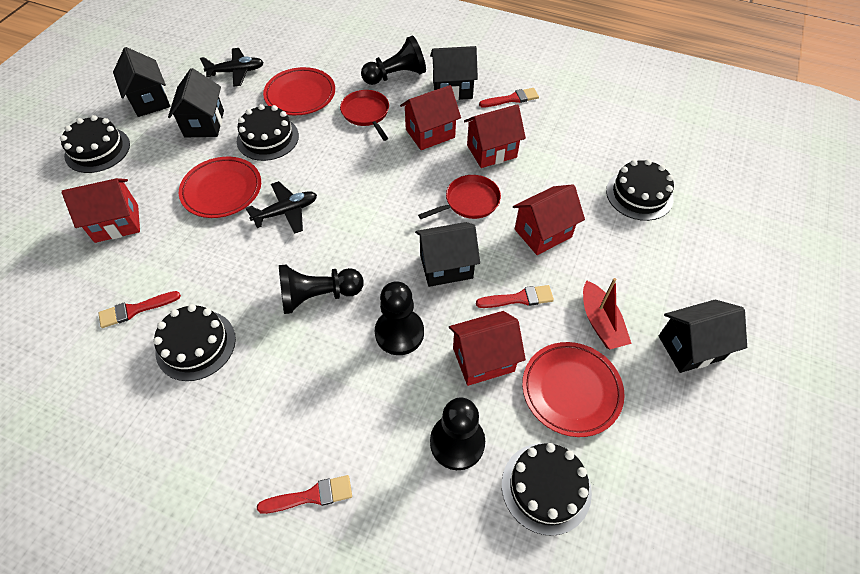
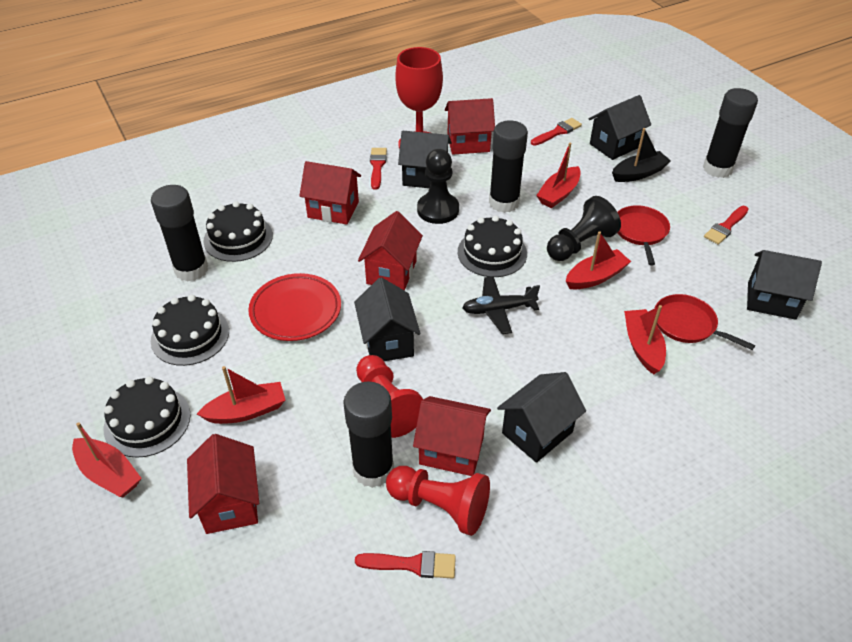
black boat: none = 0 -> [612,128,671,182] = 1
black cake: [60,115,130,173] [153,304,236,381] [237,104,299,161] [502,443,592,536] [606,159,674,221] = 5 -> [103,376,191,458] [151,295,229,366] [203,201,273,262] [458,216,527,277] = 4
black glue stick: none = 0 -> [151,185,208,282] [343,381,394,488] [489,120,528,213] [703,88,758,178] = 4
black pawn: [279,264,364,314] [361,35,426,85] [375,281,424,355] [430,397,485,470] = 4 -> [417,149,459,224] [547,196,621,261] = 2
black plane: [200,48,264,87] [245,181,317,234] = 2 -> [462,276,540,334] = 1
red boat: [583,278,632,349] = 1 -> [72,422,142,497] [197,366,285,424] [536,143,581,208] [566,231,631,289] [624,305,666,375] = 5
red goblet: none = 0 -> [395,47,443,149] = 1
red pawn: none = 0 -> [356,355,423,438] [386,466,490,536] = 2
red plate: [179,157,261,218] [263,67,335,116] [522,342,625,437] = 3 -> [248,273,341,341] = 1

